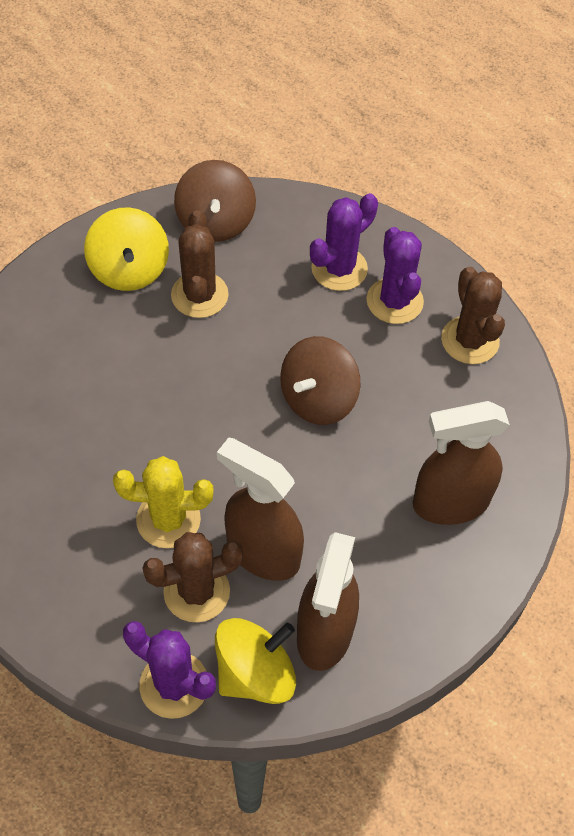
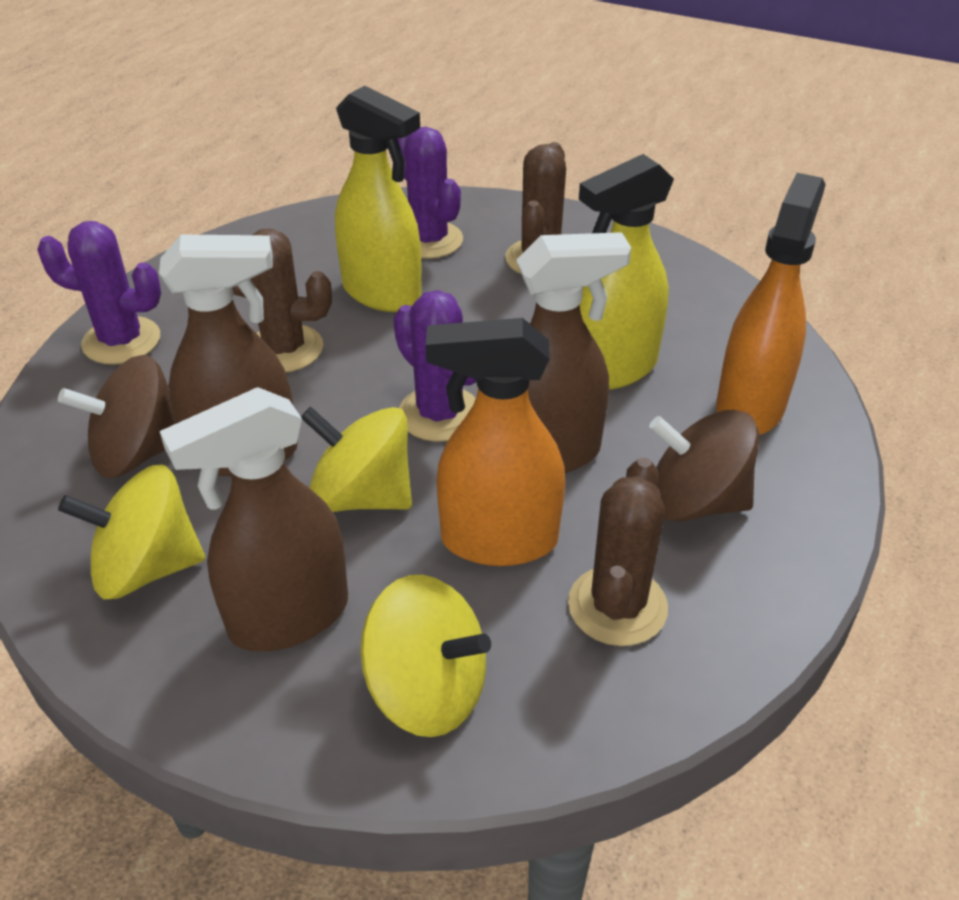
orange spray bottle: none = 0 -> [426,318,565,566] [716,173,826,435] = 2
yellow cactus: [113,456,214,548] = 1 -> none = 0
yellow spinning top: [84,207,169,291] [215,618,296,704] = 2 -> [58,464,205,599] [301,407,412,512] [361,575,491,737] = 3
yellow spray bottle: none = 0 -> [335,86,422,312] [579,154,674,390] = 2

